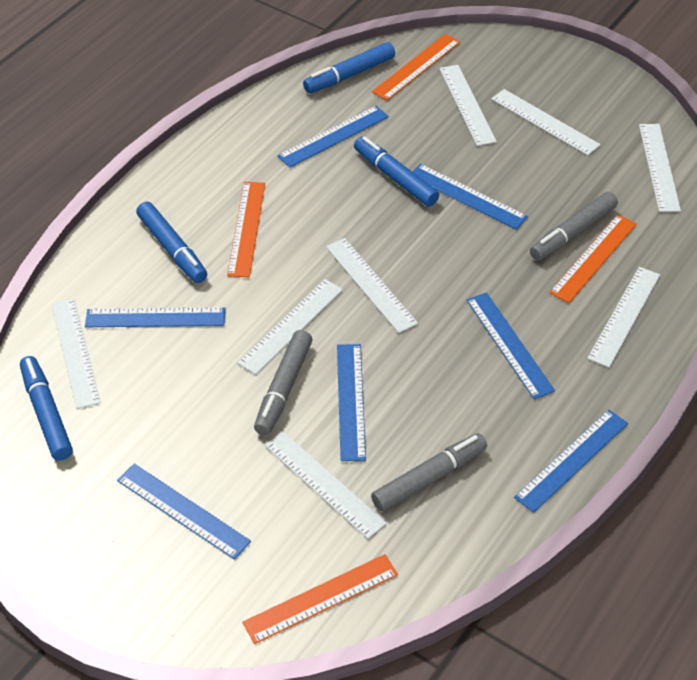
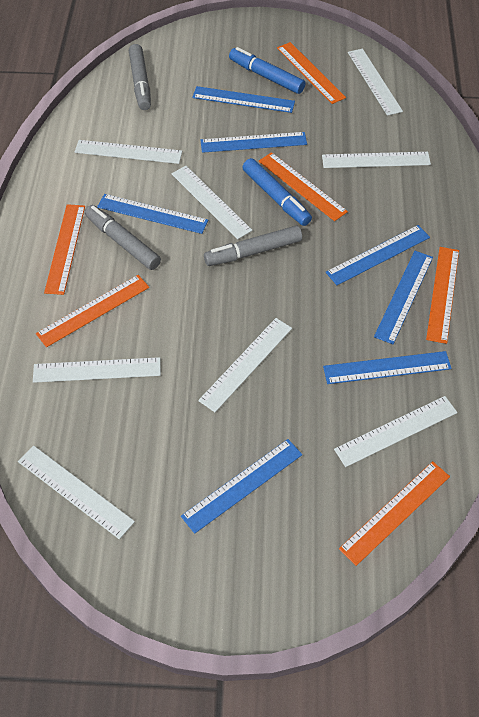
blue marker: [20,356,73,461] [136,202,207,283] [303,42,395,93] [354,136,439,207] = 4 -> [229,47,305,94] [242,158,312,226] = 2
orange ruler: [227,182,265,277] [242,554,398,644] [372,34,460,100] [549,215,637,303] = 4 -> [36,275,149,347] [44,204,85,295] [259,152,348,221] [277,42,346,104] [339,461,450,566] [426,247,459,344] = 6

